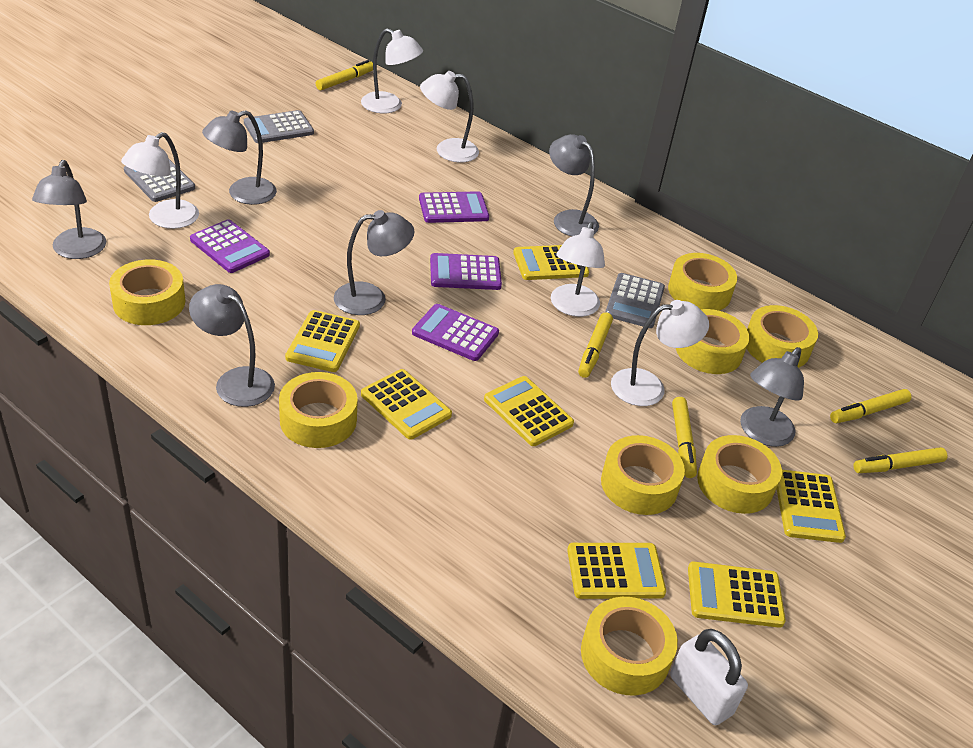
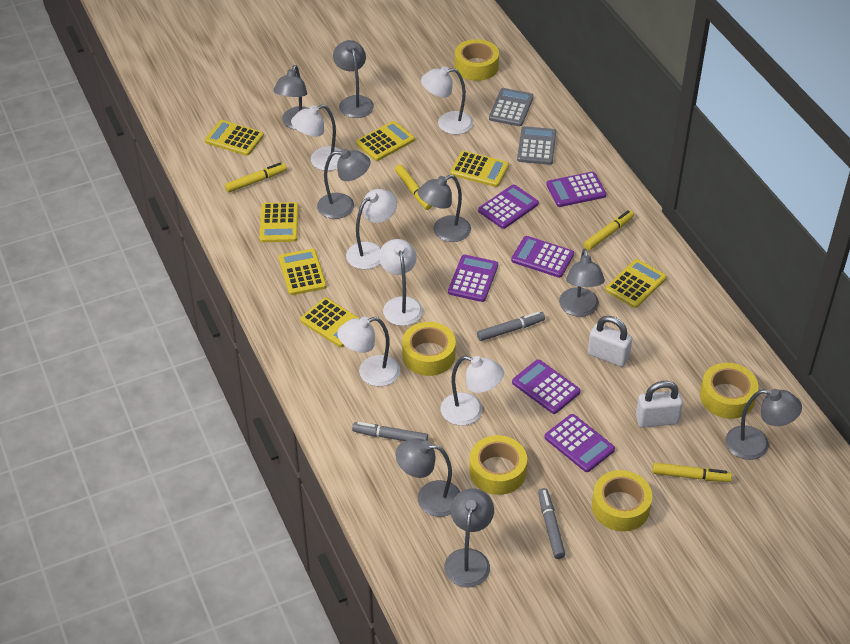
grey calculator: [124,159,195,202] [244,110,314,143] [606,273,665,328] = 3 -> [489,88,534,126] [517,126,556,165] = 2
grey lamp: [32,160,106,259] [189,284,275,407] [202,110,277,205] [334,210,415,315] [549,134,599,236] [740,347,804,447] = 6 -> [273,65,310,130] [317,149,371,219] [333,40,374,118] [396,438,460,517] [418,175,471,242] [444,488,494,587] [559,249,605,317] [725,389,802,460] = 8
grey marker: none = 0 -> [352,422,428,441] [477,312,545,341] [538,488,565,559] = 3
purple calculator: [190,219,270,273] [412,304,499,361] [419,191,489,223] [430,253,502,290] = 4 -> [448,255,498,302] [478,185,539,229] [511,236,574,278] [512,359,580,414] [544,414,615,472] [546,172,606,207] = 6
white lamp: [121,132,199,229] [361,28,423,113] [420,71,479,163] [551,222,605,317] [611,300,709,406] = 5 -> [291,104,342,171] [337,317,400,386] [346,189,397,269] [379,239,423,326] [421,67,473,135] [441,356,504,425] = 6
white padlock: [670,629,748,725] = 1 -> [588,316,632,367] [636,381,683,428] = 2
yellow marker: [316,60,373,90] [578,312,613,378] [672,397,697,478] [830,389,912,423] [853,447,947,473] = 5 -> [225,162,287,192] [395,164,432,210] [584,210,634,250] [653,462,732,482] = 4
yellow tape: [109,259,185,325] [279,372,358,448] [581,597,678,696] [601,435,685,515] [668,253,737,311] [676,309,749,374] [697,435,782,514] [746,305,818,368] = 8 -> [402,322,456,376] [455,39,499,81] [469,435,527,495] [592,470,652,531] [700,363,758,419] = 5

